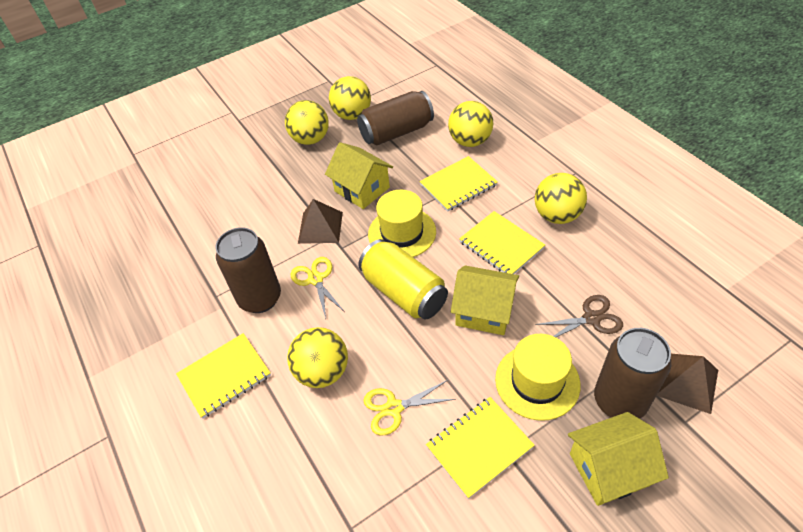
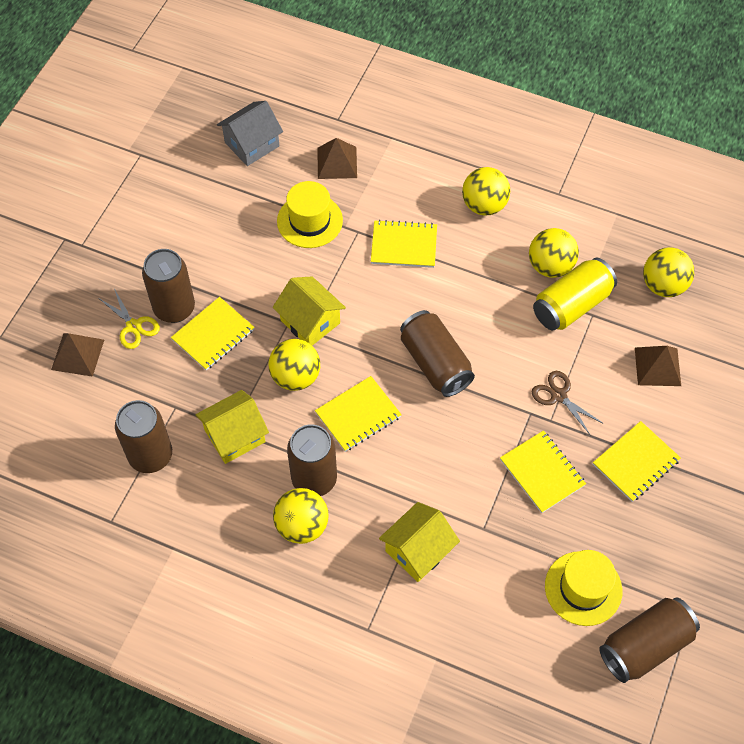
brown can: [215,227,281,313] [357,91,434,146] [594,328,671,419] = 3 -> [115,400,172,473] [142,249,195,323] [287,424,337,496] [400,310,475,397] [599,597,700,683] = 5
brown pyramid: [298,199,343,244] [657,354,718,414] = 2 -> [51,333,104,377] [318,138,357,179] [635,346,681,386] = 3
grey house: none = 0 -> [217,101,283,166] = 1
yellow notebook: [176,333,271,419] [419,156,498,211] [426,397,535,499] [459,211,545,274] = 4 -> [171,297,255,370] [315,376,402,452] [371,220,437,268] [500,430,586,513] [593,421,681,502] = 5
yellow scissors: [291,257,345,319] [363,380,456,435] = 2 -> [100,288,160,349] = 1

